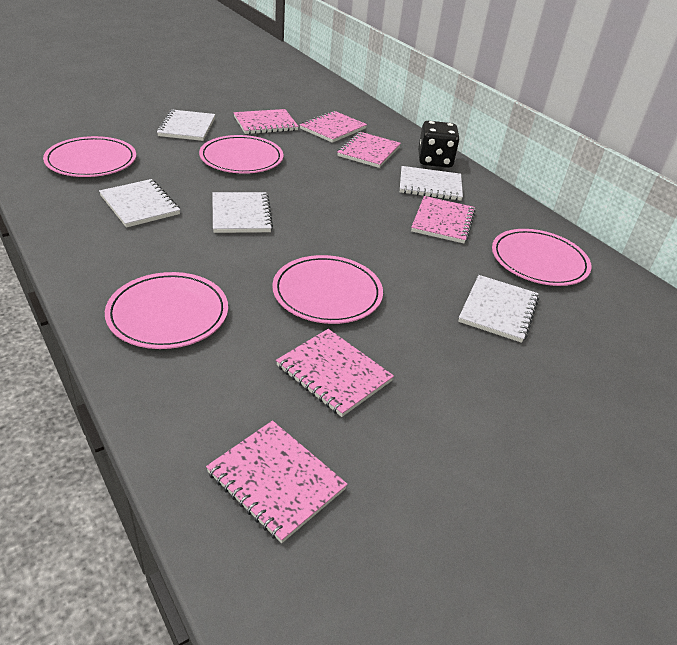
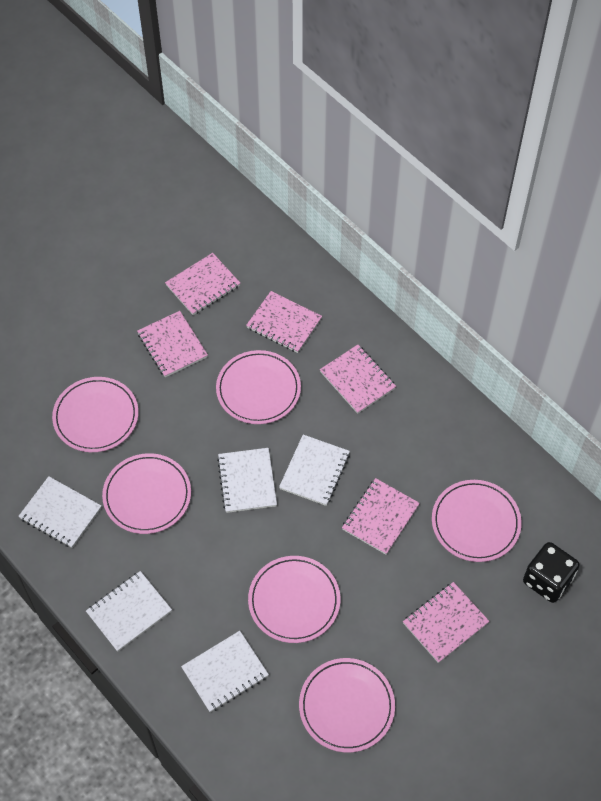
pink plate: [43,136,136,177] [105,272,228,349] [199,135,283,174] [272,255,383,324] [492,229,592,286] = 5 -> [52,377,139,452] [102,453,191,534] [216,350,301,424] [248,556,340,643] [299,658,395,753] [432,480,522,562] = 6

